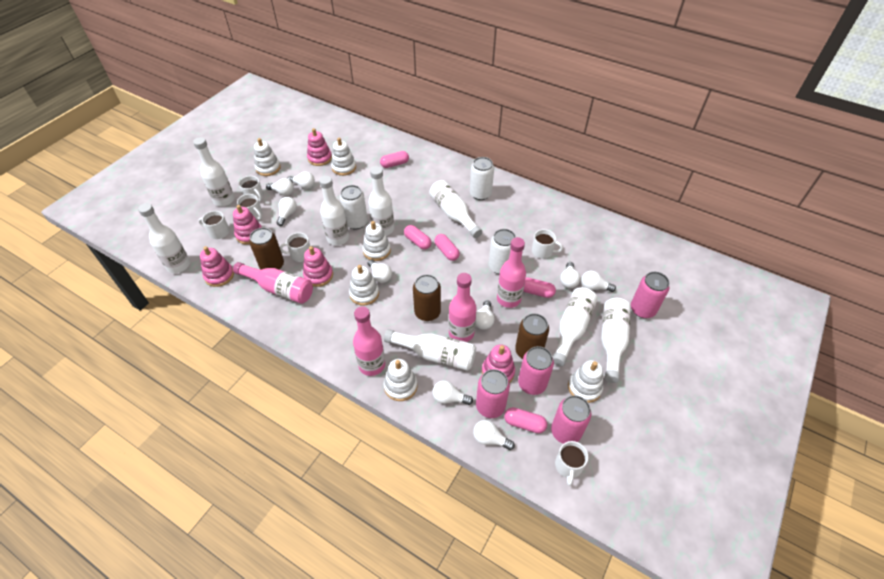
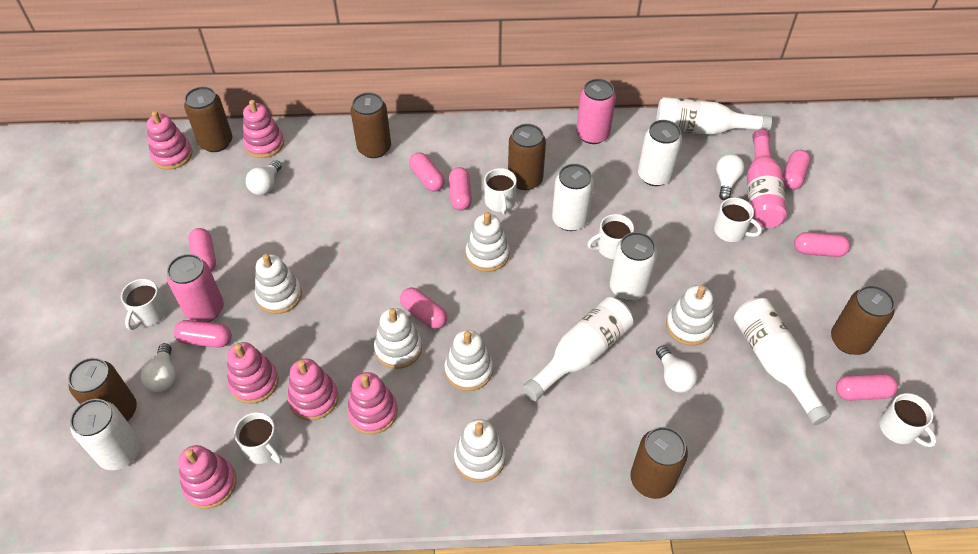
brown can: [249,227,284,270] [413,274,441,321] [515,313,549,359] = 3 -> [68,358,137,422] [184,87,232,152] [351,92,391,158] [508,124,546,190] [630,427,688,499] [831,285,895,355] = 6
pink bottle: [233,262,313,304] [353,306,385,376] [449,273,477,342] [497,237,526,308] = 4 -> [747,129,787,228] = 1
pink can: [476,369,510,418] [518,346,554,395] [551,395,592,444] [631,272,670,318] = 4 -> [167,254,224,322] [576,79,616,144] = 2
pink capsule: [380,151,409,168] [404,225,431,250] [434,234,460,261] [504,407,547,433] [523,277,556,298] = 5 -> [174,320,232,348] [188,228,216,272] [400,288,447,329] [409,152,445,192] [449,167,472,211] [783,150,810,190] [794,232,850,257] [836,374,898,401] = 8
pink stacking toy: [200,246,234,287] [233,205,262,245] [303,246,333,287] [307,128,332,166] [482,344,515,383] = 5 -> [147,111,193,170] [178,445,237,509] [227,342,279,404] [243,100,284,158] [287,359,338,421] [347,372,398,435] = 6
white bottle: [138,203,190,273] [193,137,235,206] [319,176,349,246] [368,166,394,236] [384,329,476,371] [429,180,482,238] [553,287,598,366] [601,298,631,383] = 8 -> [522,297,633,401] [656,97,772,135] [734,298,831,425] = 3
white can: [340,185,368,229] [470,157,494,200] [489,229,516,274] = 3 -> [70,399,141,470] [552,164,594,231] [610,232,657,301] [638,120,682,186] = 4
white light bulb: [266,178,294,196] [276,197,297,226] [287,171,315,189] [368,259,392,283] [432,380,473,405] [473,420,515,450] [475,300,495,329] [560,262,581,288] [581,271,616,292] = 9 -> [141,343,176,392] [246,160,282,195] [656,346,698,393] [716,154,745,200] = 4

